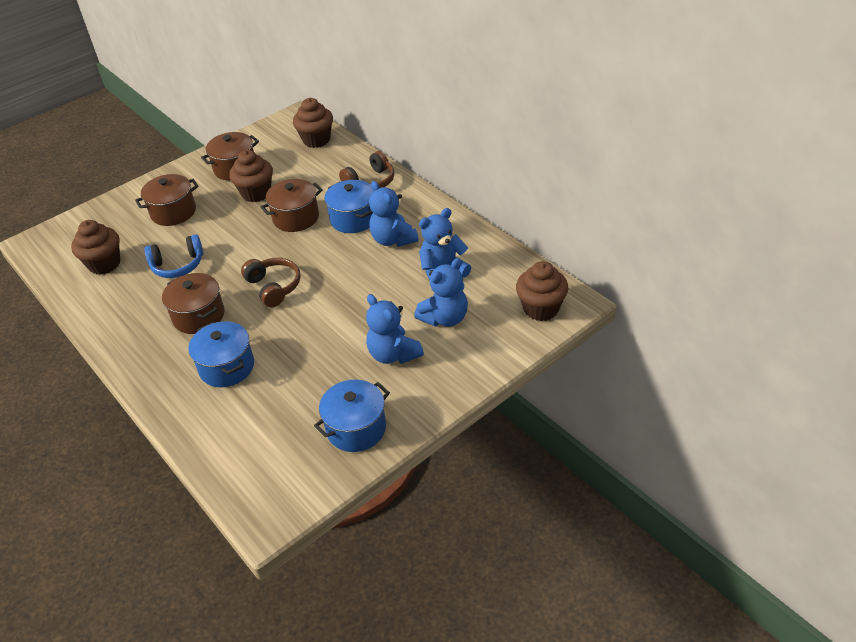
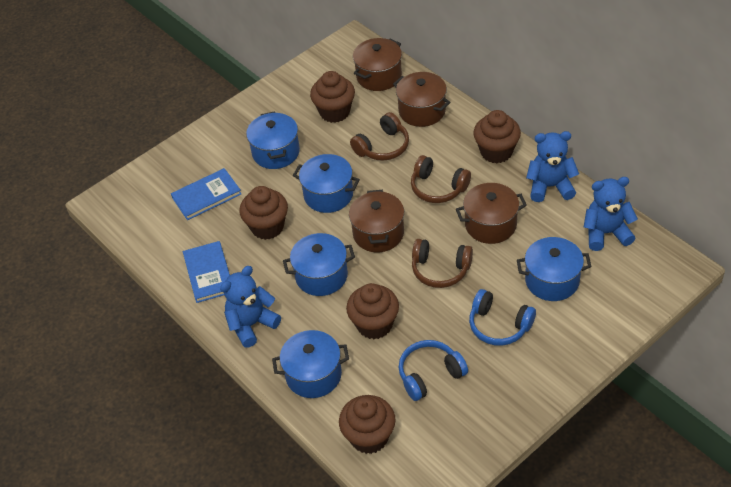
blue book: none = 0 -> [171,168,241,220] [183,241,230,303] = 2
blue headphones: [144,234,203,278] = 1 -> [398,340,468,401] [469,289,536,346] = 2
blue pot: [188,321,254,387] [314,380,390,452] [324,180,374,233] = 3 -> [246,111,300,169] [272,330,349,398] [283,233,355,296] [293,154,360,213] [517,237,592,301] = 5
blue teddy bear: [366,294,424,364] [369,181,419,247] [414,258,468,327] [419,208,471,281] = 4 -> [220,266,281,348] [526,131,579,202] [584,177,638,251] = 3
brown cupcake: [71,220,120,275] [229,150,273,202] [293,98,333,148] [516,261,568,321] = 4 -> [239,186,288,240] [310,71,355,123] [339,395,396,454] [346,283,399,339] [473,110,521,163] = 5
brown headphones: [241,258,301,307] [339,151,394,188] = 2 -> [350,112,409,161] [411,155,471,203] [412,239,473,288] = 3

